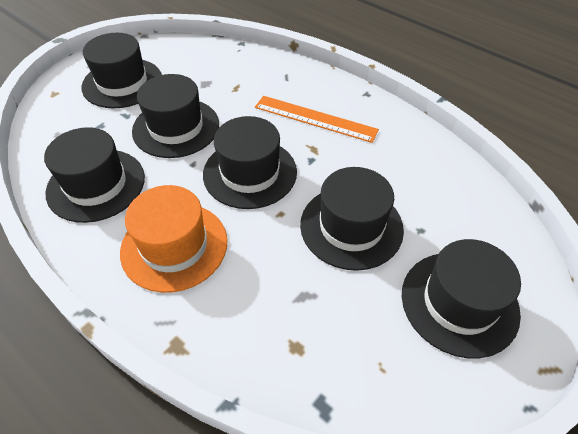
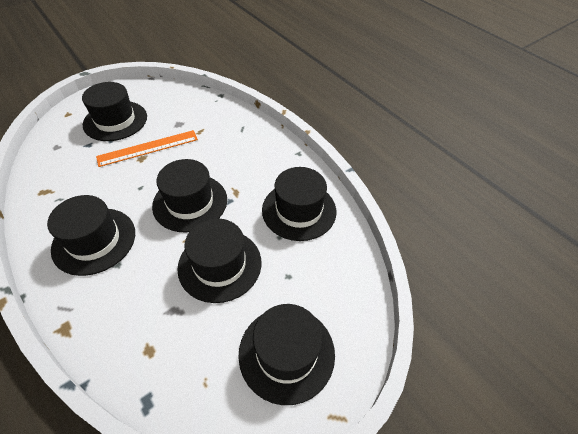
orange hat: [120,185,227,293] = 1 -> none = 0

